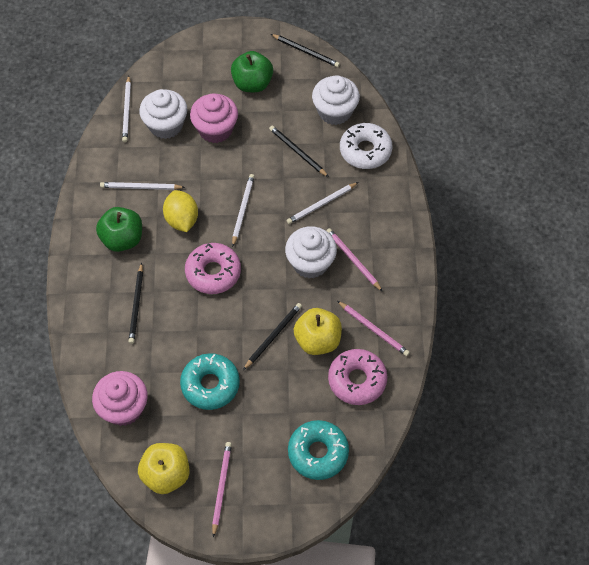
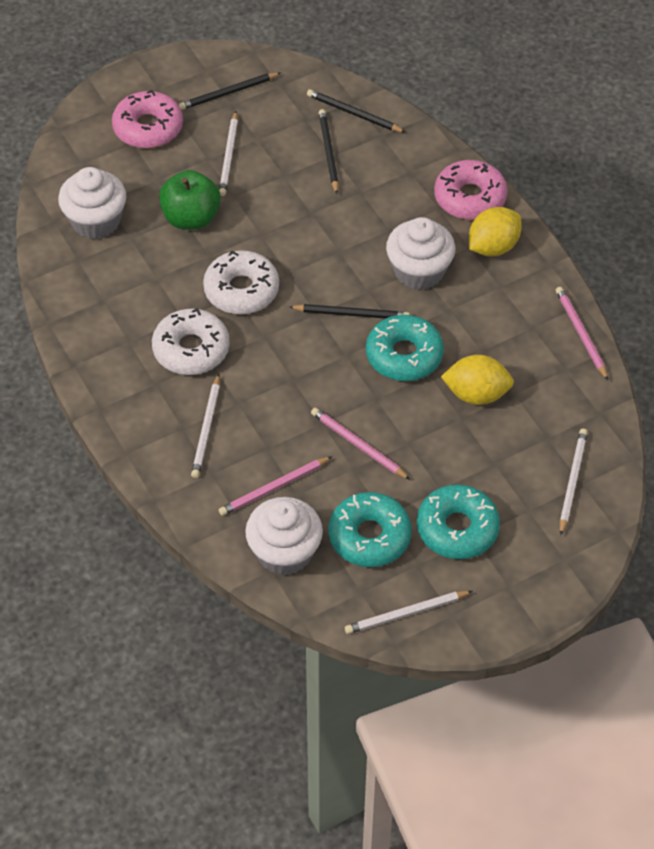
green apple: [96,207,142,252] [231,51,273,92] = 2 -> [159,170,221,230] = 1
pink cupcake: [92,371,148,426] [190,93,238,143] = 2 -> none = 0
turquoise donut: [180,353,240,410] [288,420,349,480] = 2 -> [328,492,412,567] [366,314,444,381] [417,484,500,559] = 3
white donut: [340,123,392,169] = 1 -> [152,308,230,375] [203,250,279,314] = 2
yellow apple: [138,443,190,494] [294,308,342,355] = 2 -> none = 0
yellow lemon: [163,190,198,232] = 1 -> [441,355,514,405] [469,207,522,256] = 2

